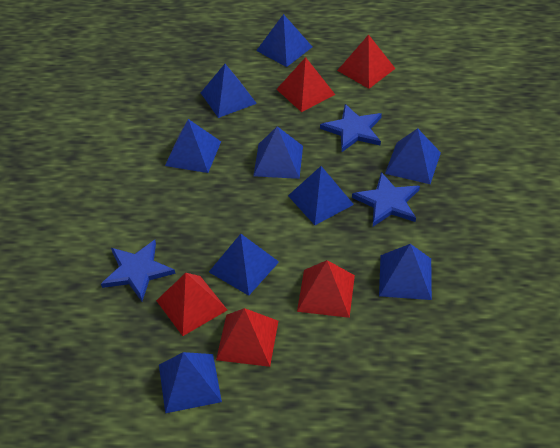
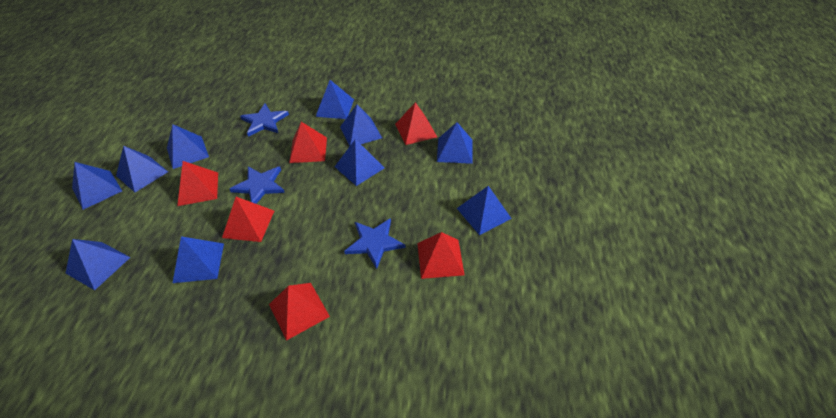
blue pyramid: [159,352,222,413] [165,119,221,173] [201,64,257,118] [209,234,279,296] [254,126,303,179] [256,14,312,67] [288,166,354,225] [379,244,432,300] [385,128,441,184] = 9 -> [66,239,131,290] [72,162,122,210] [116,146,168,192] [167,124,209,169] [173,236,224,283] [315,80,354,119] [335,139,384,186] [340,104,382,146] [437,122,472,164] [457,186,512,235] = 10
red pyramid: [156,273,227,336] [216,308,278,367] [276,57,335,112] [297,260,355,318] [337,34,396,89] = 5 -> [177,161,218,206] [222,197,274,242] [269,283,330,341] [289,122,327,163] [395,102,437,145] [417,232,464,279] = 6

